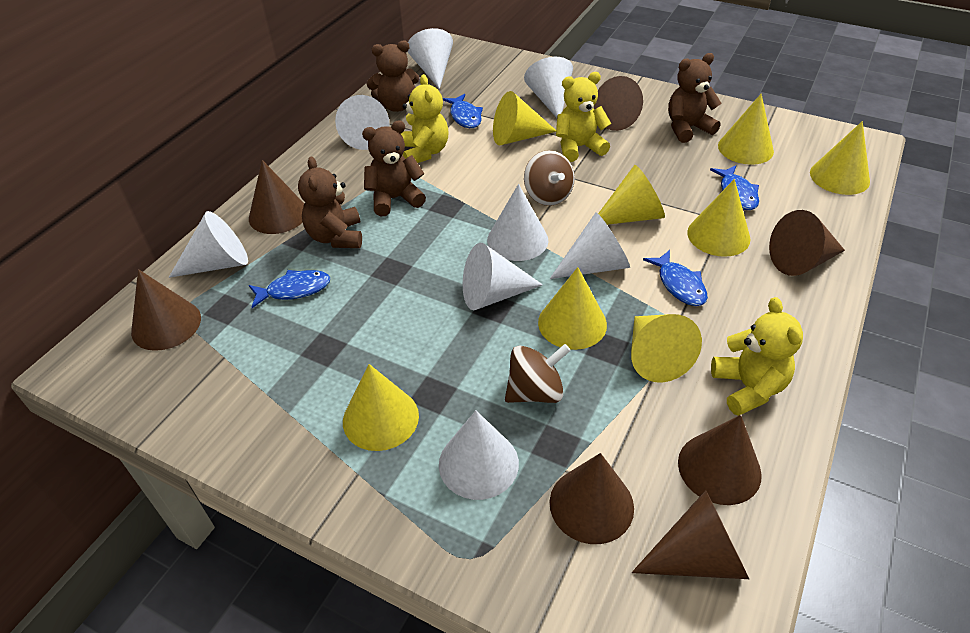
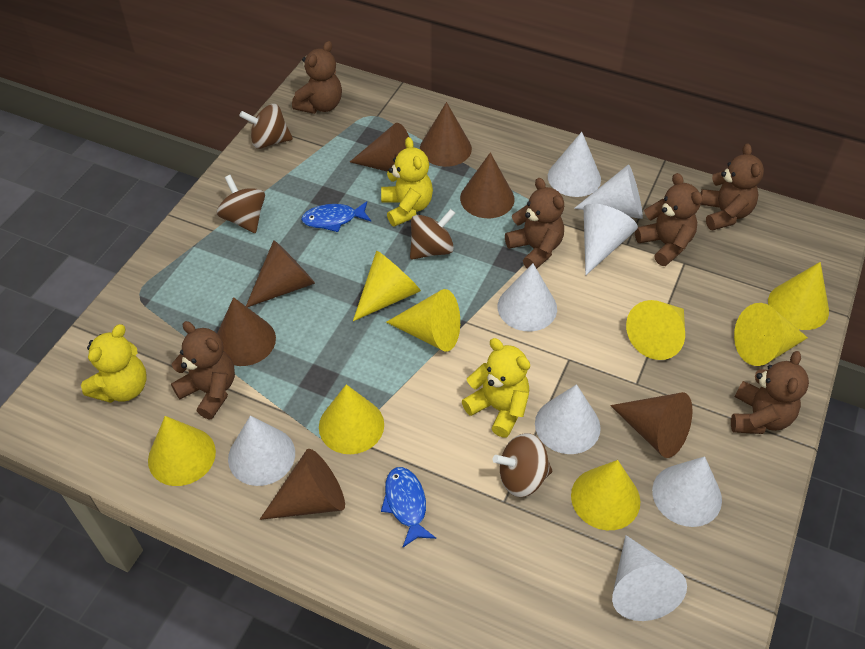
blue fish: [249,270,330,308] [443,94,483,128] [643,250,708,306] [710,165,759,210] = 4 -> [301,201,371,232] [381,467,436,547] = 2
brown spinning top: [505,344,571,403] [524,150,575,206] = 2 -> [217,175,265,233] [239,104,293,149] [410,209,455,260] [493,433,552,497] = 4
brown teddy bear: [298,156,362,248] [362,120,426,216] [367,41,419,112] [668,53,722,143] = 4 -> [171,321,235,419] [292,41,342,114] [505,178,564,269] [635,173,703,266] [701,144,764,230] [731,351,809,434] = 6

